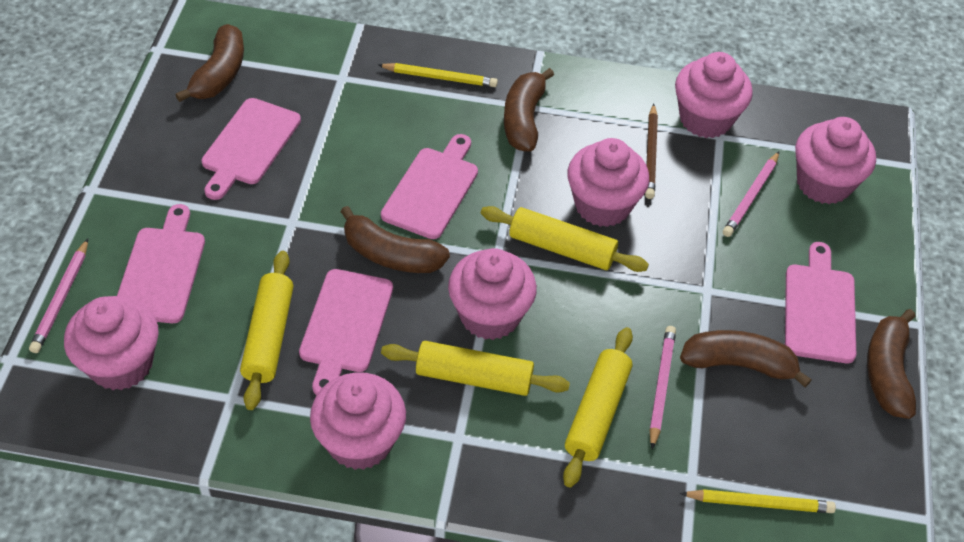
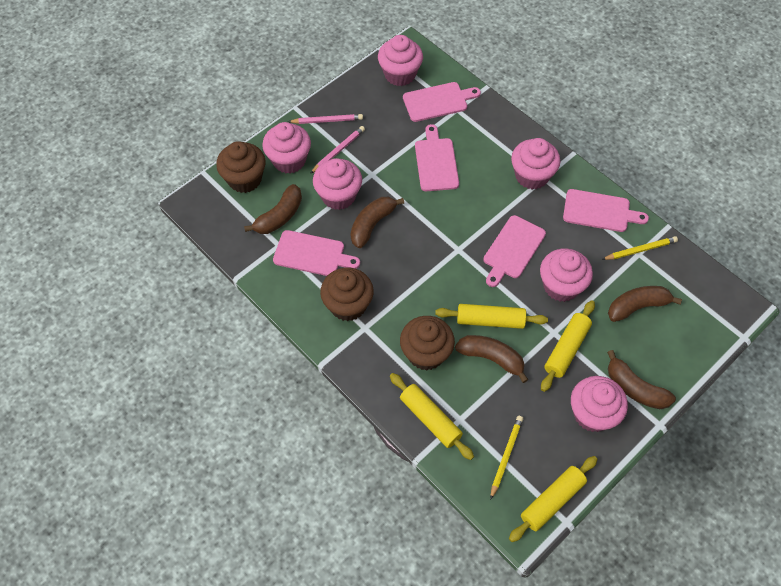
brown cupcake: none = 0 -> [216,141,265,193] [320,268,374,321] [400,316,455,371] = 3
brown pencil: [645,104,658,199] = 1 -> none = 0
pink pencil: [29,239,88,353] [649,326,676,449] [723,152,779,237] = 3 -> [288,114,363,124] [310,126,365,174] = 2

